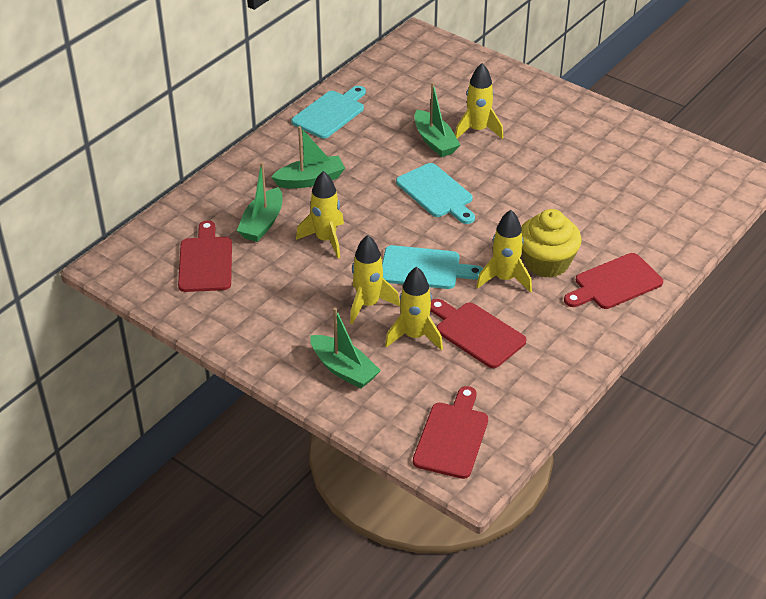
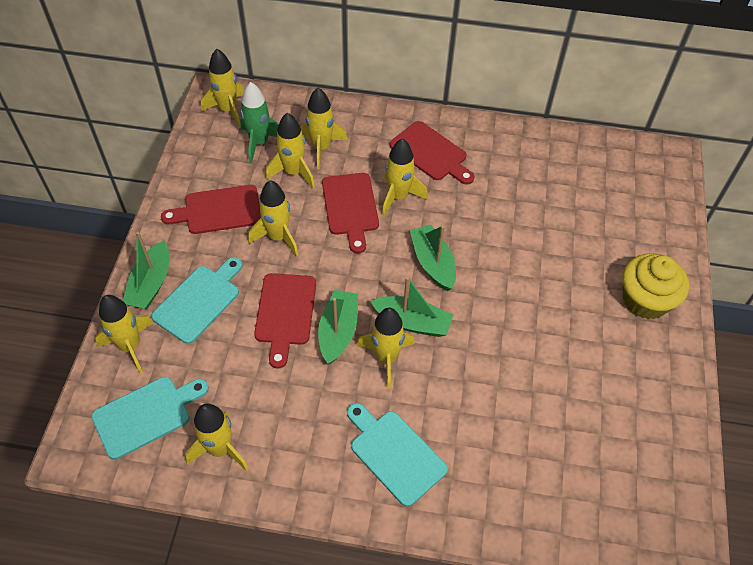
green rocket: none = 0 -> [240,82,279,164] = 1
yellow rocket: [296,171,344,258] [350,235,400,324] [385,267,443,351] [455,63,503,139] [476,210,532,293] = 5 -> [95,295,153,373] [185,404,249,471] [201,49,244,128] [248,180,298,257] [266,113,315,188] [300,88,348,169] [357,308,415,389] [382,138,428,217] = 8

